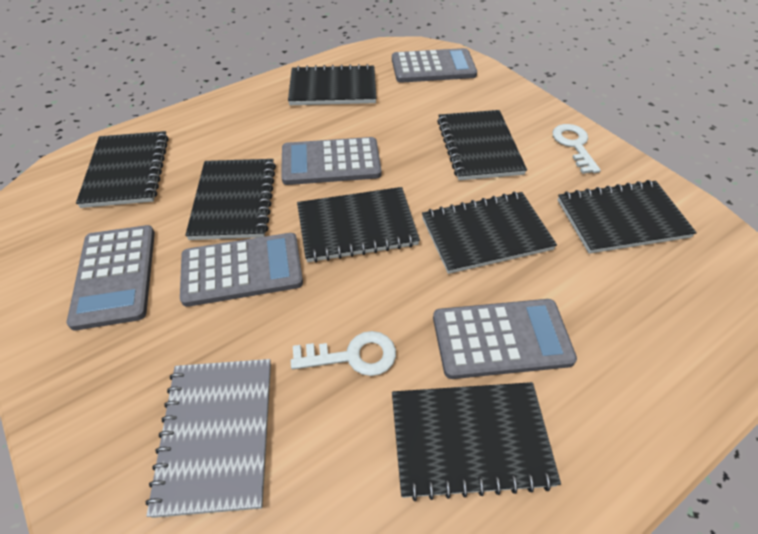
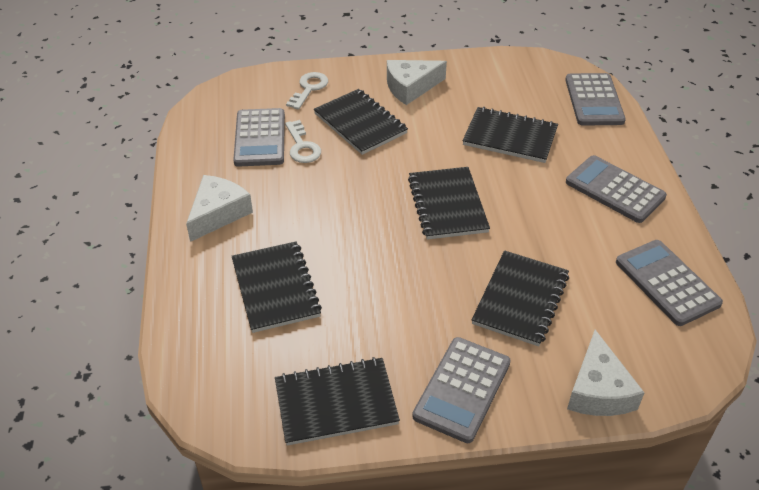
black notebook: [76,131,169,208] [185,159,276,240] [288,64,377,105] [297,187,420,263] [392,382,561,501] [422,192,557,274] [437,110,527,180] [558,180,697,254] = 8 -> [232,241,322,333] [275,357,400,446] [314,89,408,155] [408,167,490,240] [463,107,558,163] [472,250,569,347] = 6
grey notebook: [146,359,271,518] = 1 -> none = 0
white cheese: none = 0 -> [186,175,253,242] [387,60,447,105] [567,330,645,416] = 3

